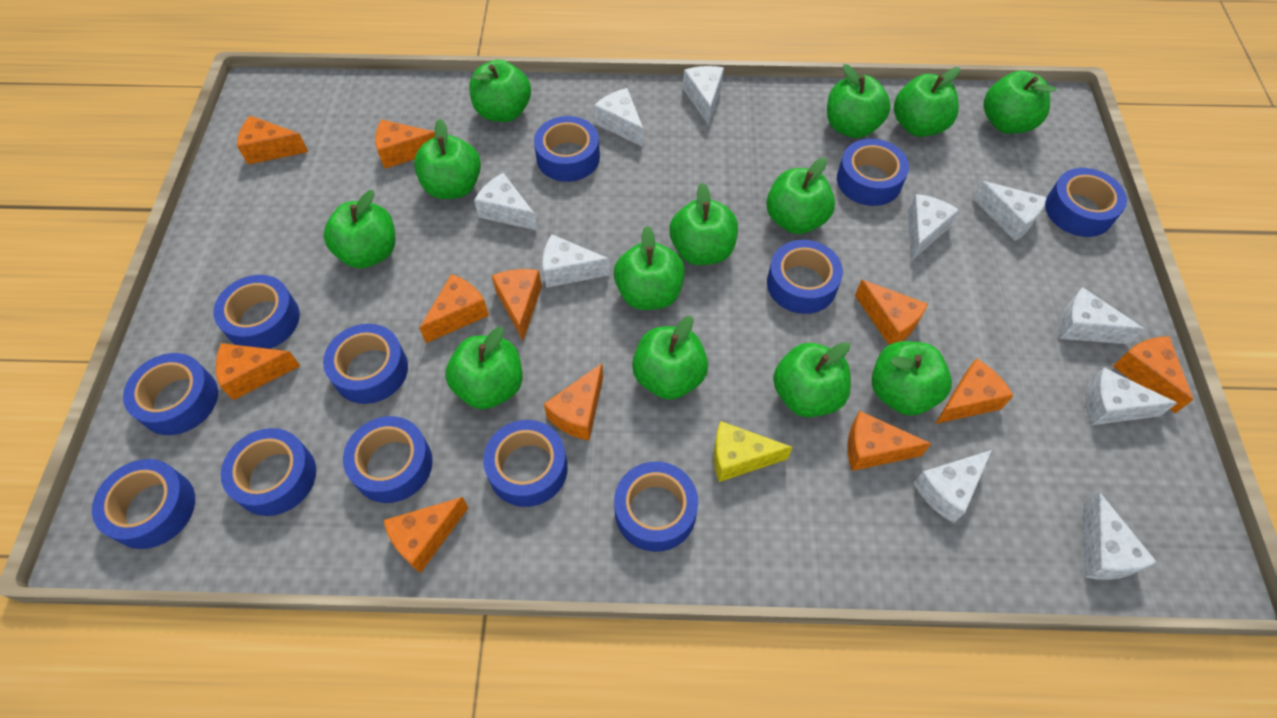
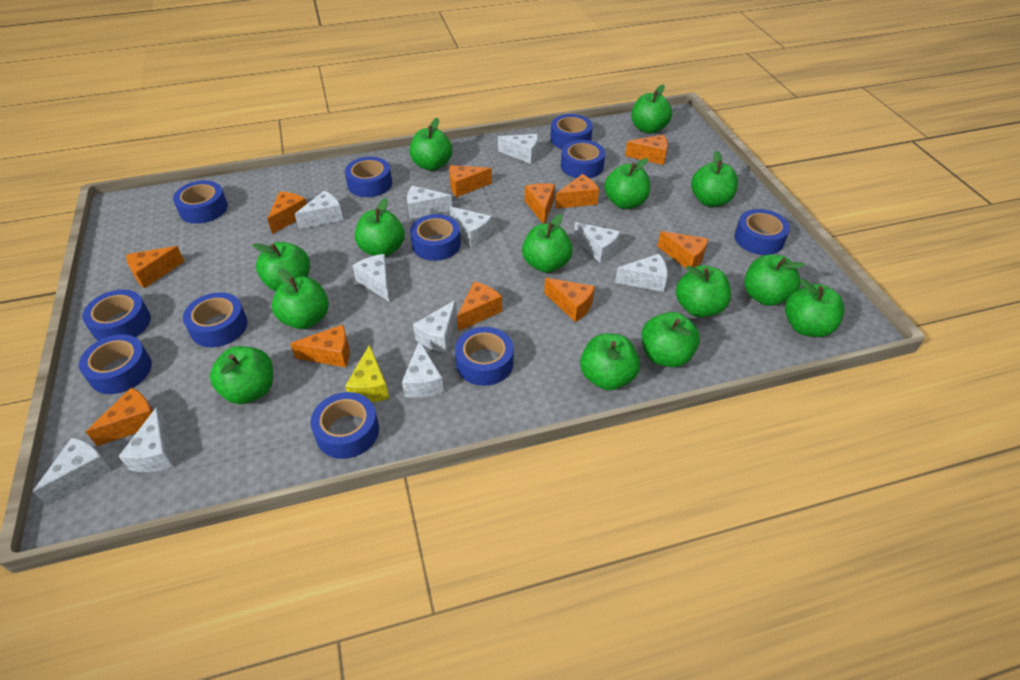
blue tape: [92,459,195,549] [123,353,218,435] [213,275,300,349] [221,428,316,516] [323,324,408,404] [343,416,433,503] [483,420,568,507] [534,116,600,182] [614,462,698,552] [767,240,843,314] [837,139,909,206] [1045,168,1127,237] = 12 -> [79,334,152,394] [82,290,151,341] [173,181,228,224] [183,292,248,347] [310,392,379,459] [345,157,392,197] [410,214,461,261] [455,327,514,386] [550,114,593,149] [561,140,605,178] [735,209,790,255] = 11
green apple: [323,190,395,268] [414,119,481,199] [445,327,523,409] [469,60,531,122] [614,226,685,310] [632,316,708,400] [669,183,738,265] [766,157,835,234] [773,342,851,417] [827,64,891,138] [872,341,952,416] [894,67,960,137] [983,71,1056,134] = 13 -> [210,346,273,404] [252,242,310,291] [272,268,329,329] [355,198,405,257] [409,118,452,171] [522,214,573,273] [580,333,640,390] [604,158,650,209] [631,84,672,134] [641,312,700,367] [676,265,731,317] [691,151,738,207] [744,255,805,306] [785,279,844,337] = 14
white cheese: [474,173,538,231] [542,234,610,288] [594,88,644,148] [683,66,724,126] [908,194,959,261] [914,450,992,523] [972,181,1047,241] [1059,287,1145,344] [1084,492,1157,580] [1086,368,1177,425] = 10 -> [33,438,112,505] [118,407,173,472] [295,191,343,229] [353,254,390,302] [402,340,444,398] [407,186,452,219] [413,300,457,353] [450,207,492,247] [498,134,538,164] [574,222,620,263] [615,254,668,292] = 11

